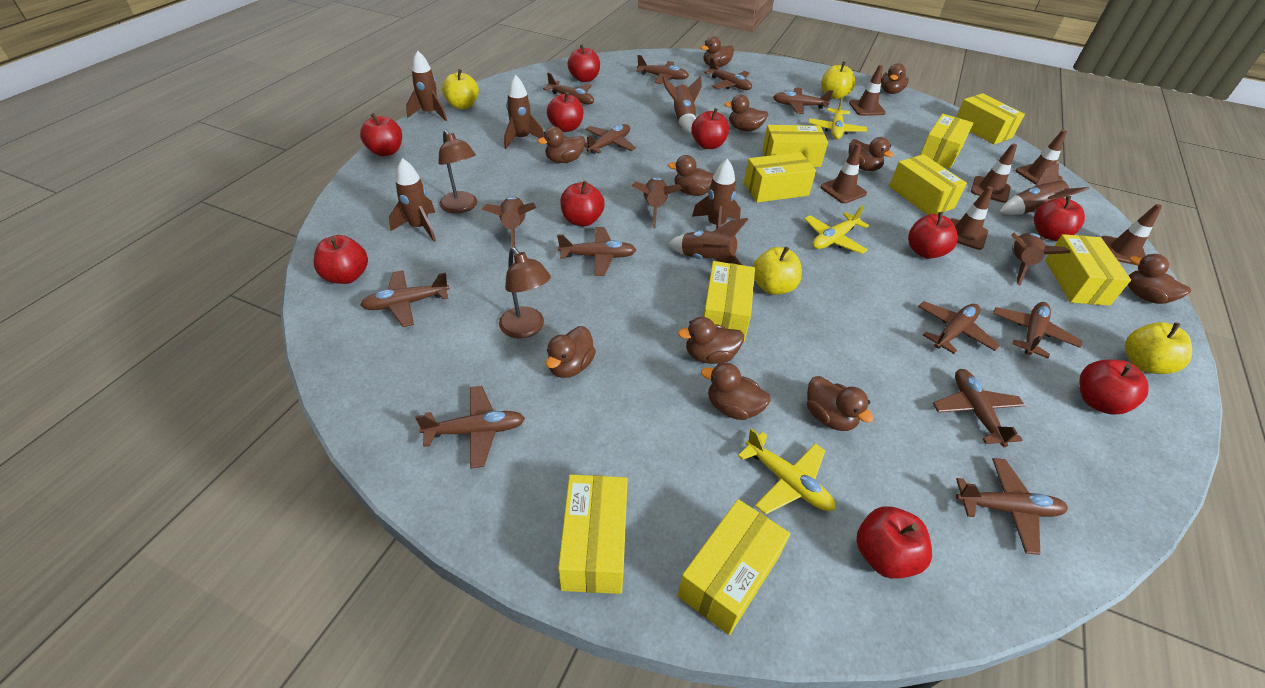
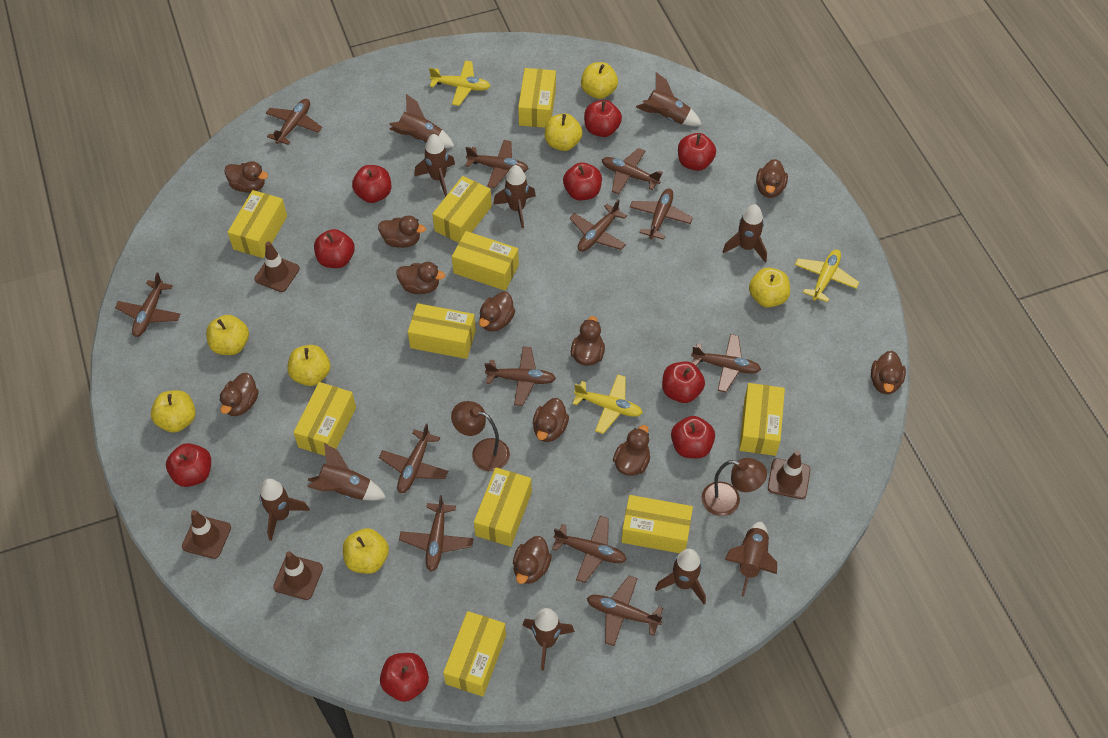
brown traffic cone: [820,143,867,203] [849,65,886,116] [950,186,993,250] [971,144,1017,203] [1016,130,1067,185] [1101,204,1162,265] = 6 -> [182,510,231,559] [254,242,300,292] [273,551,323,600] [768,450,810,499] = 4
red apple: [314,235,368,284] [360,113,402,156] [547,92,583,132] [560,181,605,226] [567,44,600,82] [691,108,729,149] [856,506,932,579] [908,212,958,259] [1034,196,1085,241] [1079,359,1149,415] = 10 -> [166,443,211,487] [314,229,355,268] [352,165,391,203] [380,653,429,702] [563,162,602,200] [584,100,622,137] [662,361,705,403] [671,416,715,458] [678,133,716,171] = 9
yellow apple: [442,69,479,109] [753,246,802,295] [821,61,856,99] [1125,322,1192,374] = 4 -> [151,390,196,433] [206,315,249,355] [287,345,331,386] [343,528,389,574] [545,114,583,151] [581,62,618,99] [749,268,790,307] = 7
yellow box: [558,474,628,594] [677,499,790,635] [703,261,755,342] [744,152,816,203] [762,125,828,167] [889,154,967,215] [920,114,974,169] [956,93,1025,145] [1045,234,1131,306] = 9 -> [228,190,287,258] [293,382,356,456] [408,303,476,359] [432,176,492,243] [443,611,506,697] [452,231,519,291] [474,468,532,547] [518,68,556,128] [621,495,693,553] [739,383,785,456] = 10

